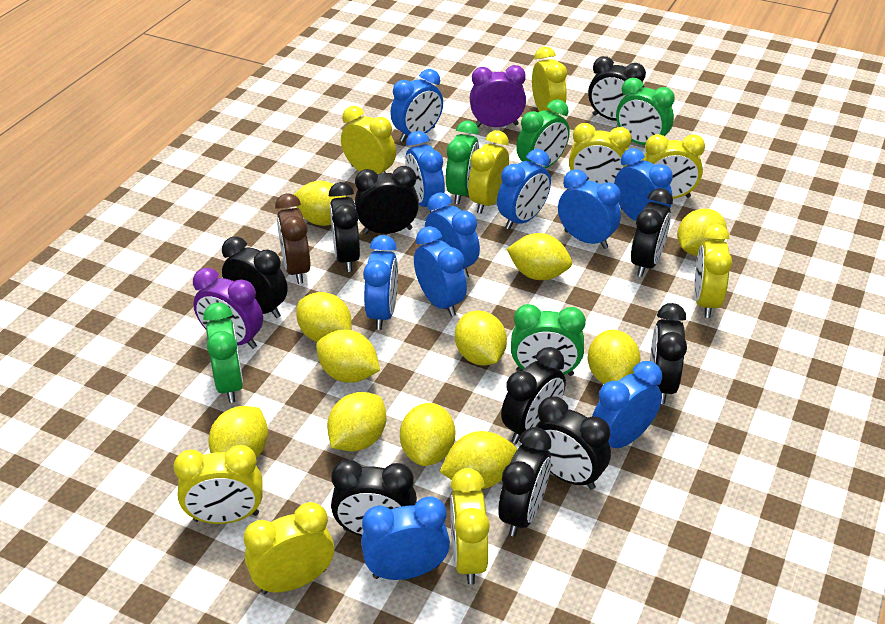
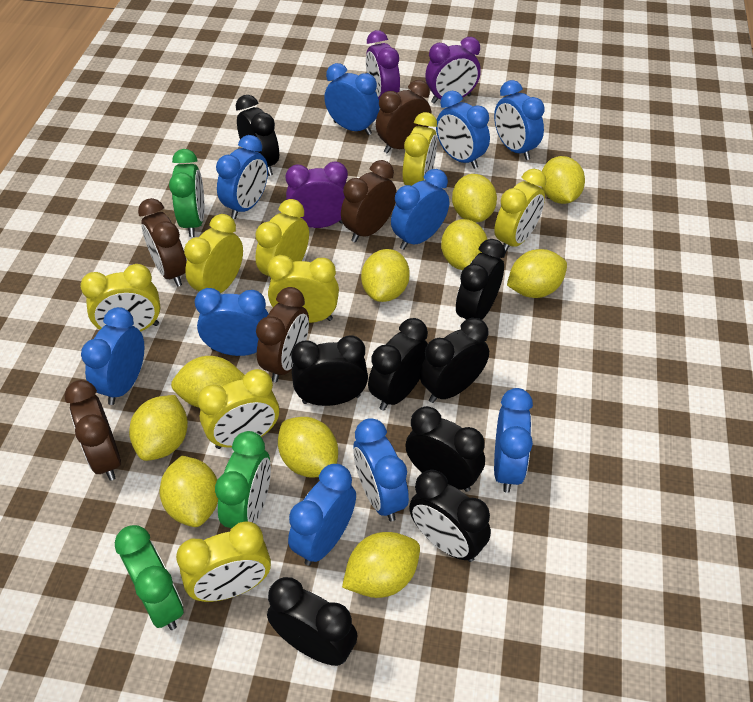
black clock: [222,237,288,318] [329,182,360,272] [331,460,417,536] [355,166,419,234] [498,427,551,537] [501,347,566,444] [535,396,611,490] [588,56,646,121] [631,188,673,277] [650,303,687,404] = 10 -> [236,95,279,176] [267,577,358,666] [291,335,368,406] [368,318,428,411] [405,406,485,492] [409,470,491,562] [419,318,489,403] [456,239,505,320] = 8
brown clock: [275,194,311,284] = 1 -> [64,380,121,481] [138,198,187,287] [256,287,309,382] [341,160,397,243] [376,80,432,153] = 5
green clock: [203,303,243,403] [446,120,479,204] [511,304,586,376] [516,99,570,168] [616,78,675,145] = 5 -> [115,525,184,630] [169,149,204,237] [215,431,271,528] = 3
purple clock: [193,268,263,349] [470,65,526,127] = 2 -> [285,161,348,228] [366,30,400,99] [425,37,481,104] = 3
yellow clock: [173,445,263,524] [243,502,334,594] [341,106,396,174] [450,468,490,585] [468,130,509,214] [532,47,567,114] [569,123,632,184] [642,134,705,199] [694,224,732,318] = 9 -> [80,264,161,332] [176,521,271,602] [184,214,243,294] [197,369,279,449] [255,199,309,281] [267,255,339,323] [403,112,437,186] [494,169,546,253] = 8
yellow lemon: [208,406,268,458] [293,181,346,226] [296,292,352,342] [316,330,380,383] [327,392,386,451] [400,403,455,466] [440,431,517,489] [455,310,507,366] [507,233,572,280] [588,330,641,384] [677,209,727,256] = 11 -> [129,395,188,461] [159,456,218,527] [171,356,245,408] [278,417,338,478] [342,532,420,598] [361,249,410,302] [441,219,487,270] [452,174,497,222] [507,249,567,298] [541,156,585,204] = 10

